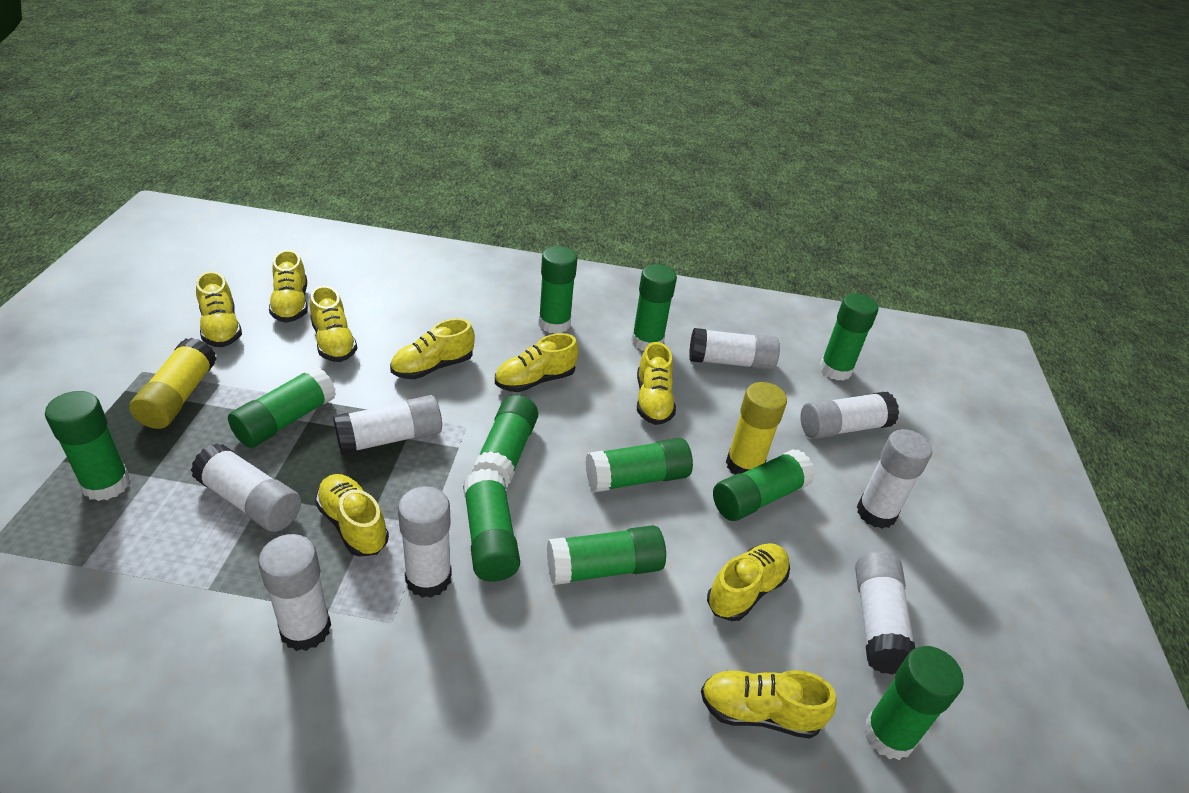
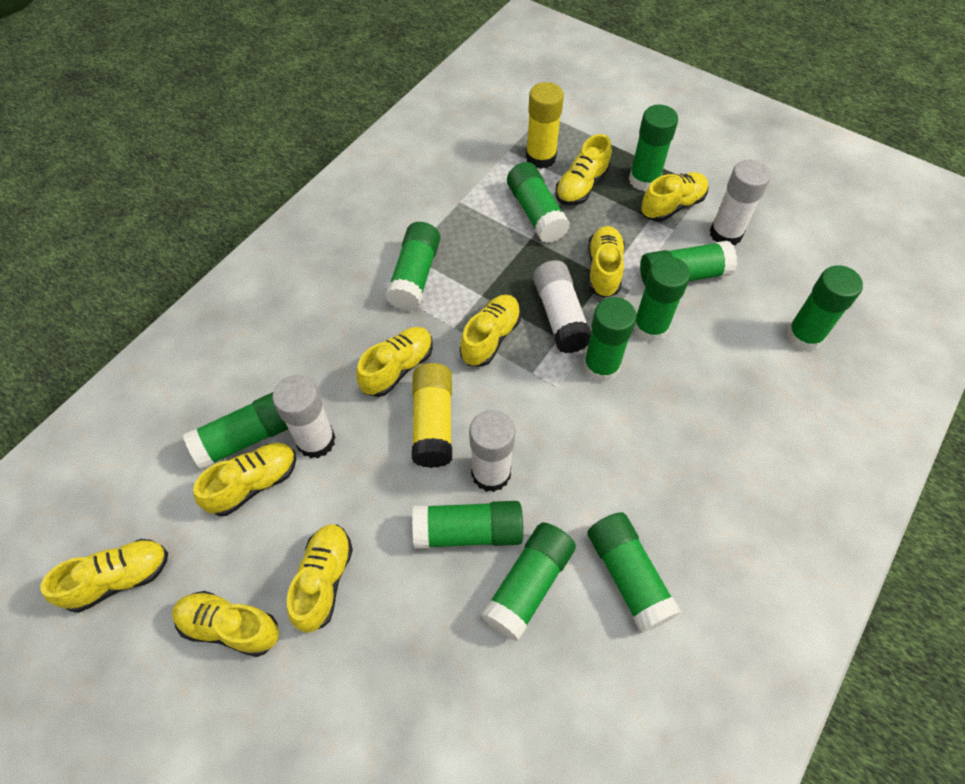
white glue stick: [191,443,301,532] [258,534,331,651] [333,395,442,455] [398,486,452,598] [689,328,780,370] [800,392,899,439] [855,551,916,674] [857,429,932,529] = 8 -> [272,375,336,459] [469,410,515,492] [533,260,591,353] [710,160,771,245] = 4

